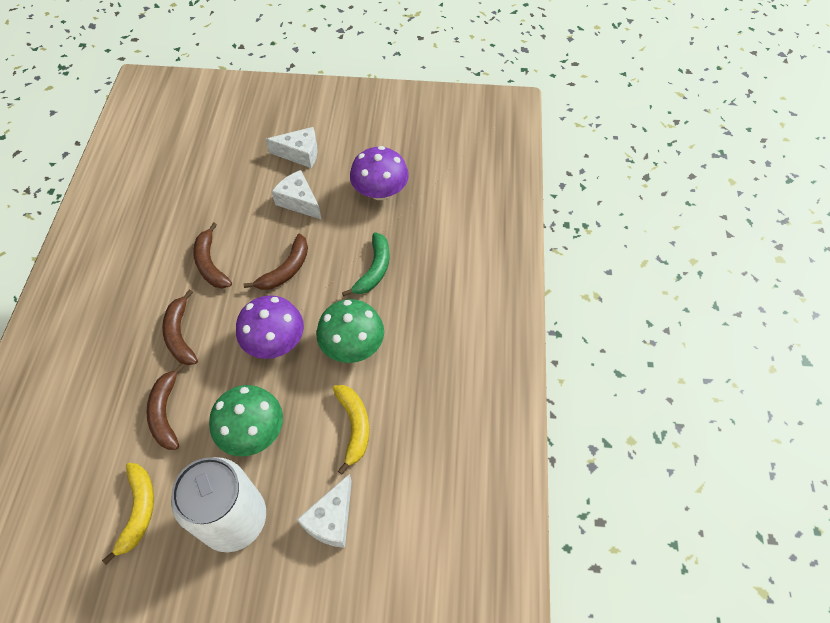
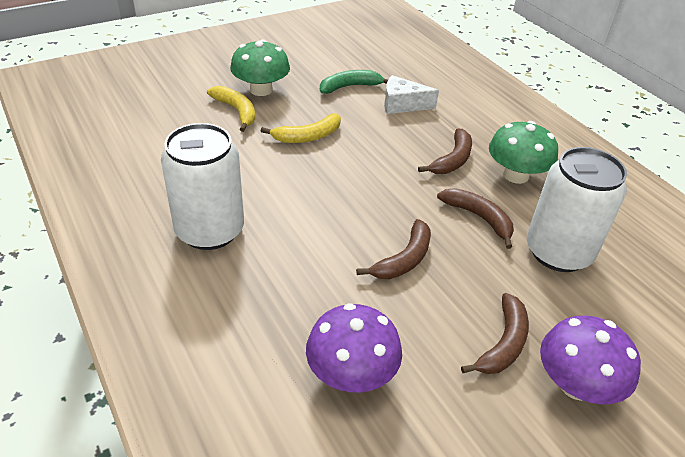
white can: [171,457,266,552] = 1 -> [161,123,244,250] [527,147,627,272] = 2
white cheese: [266,127,318,168] [272,170,322,220] [297,474,352,548] = 3 -> [384,75,439,114] = 1

